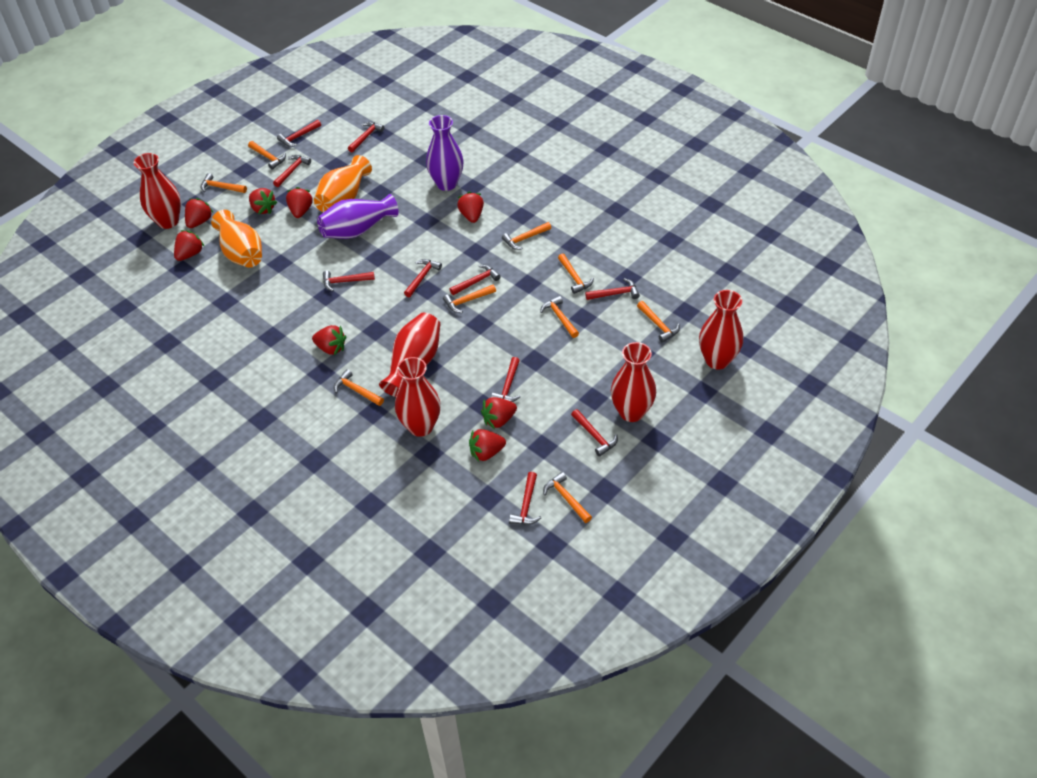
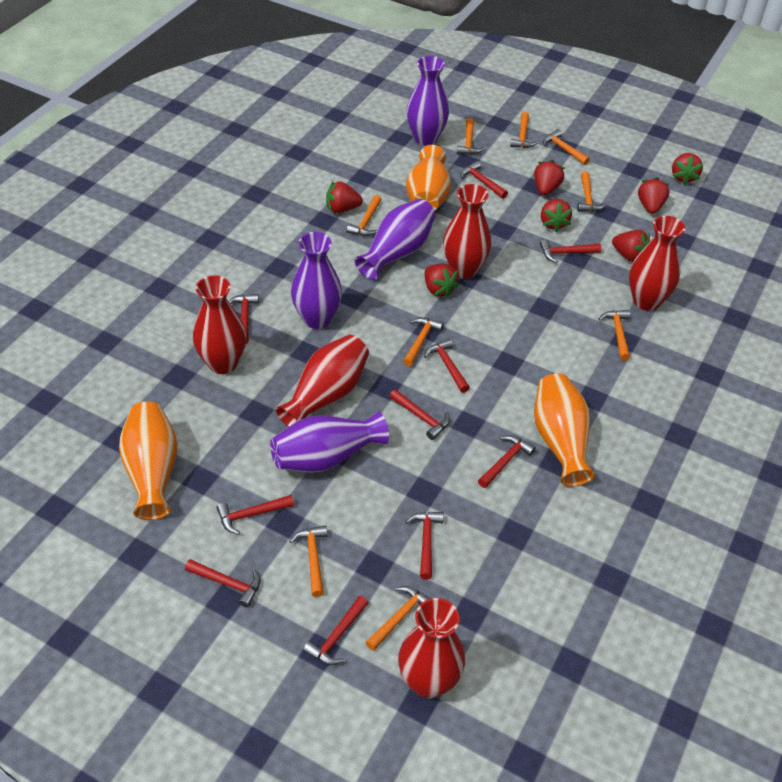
orange vase: [211,210,262,268] [314,155,372,212] = 2 -> [119,401,178,520] [406,145,451,210] [534,373,595,487] = 3
purple vase: [317,194,399,239] [426,115,464,191] = 2 -> [270,412,389,473] [291,232,342,329] [355,199,436,280] [407,56,449,146] = 4
red strawberry: [174,230,205,261] [185,198,214,228] [249,188,277,214] [286,187,313,218] [312,325,346,355] [457,192,484,223] [469,429,506,462] [481,397,517,429] = 8 -> [326,181,363,213] [424,264,459,298] [534,160,565,195] [541,199,573,232] [612,230,650,262] [638,177,669,214] [672,153,704,185] = 7

